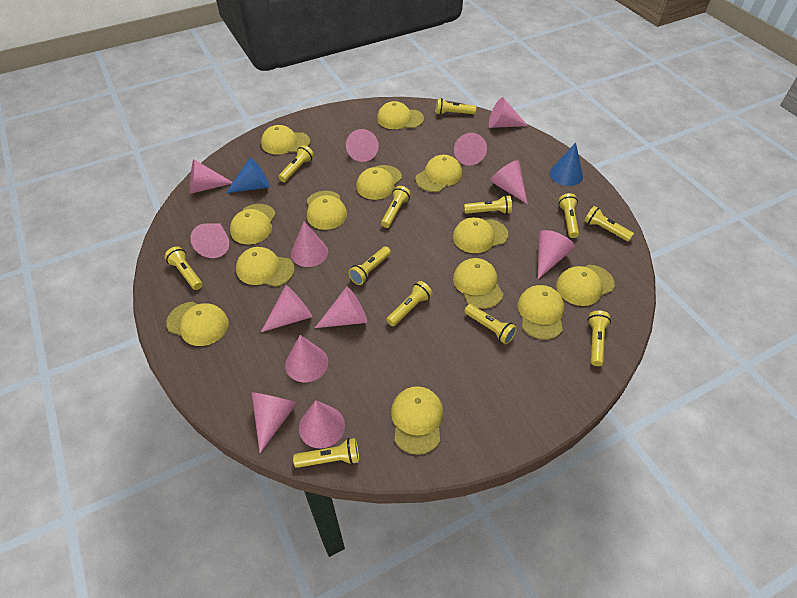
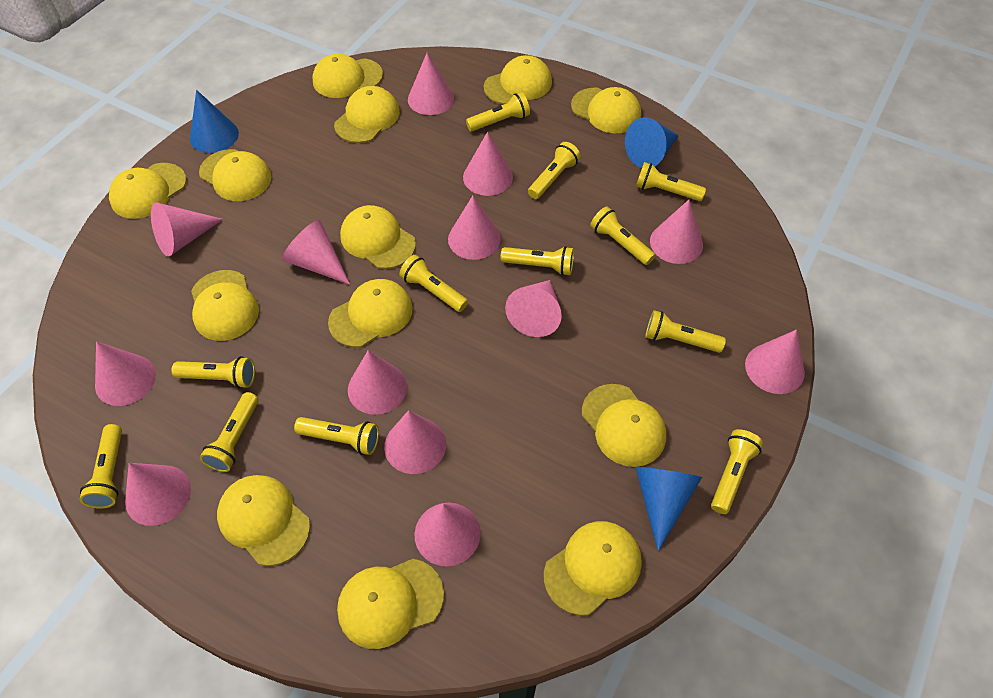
blue cone: [226,157,270,193] [550,143,583,186] = 2 -> [190,90,239,153] [625,117,679,168] [635,467,702,552] = 3

